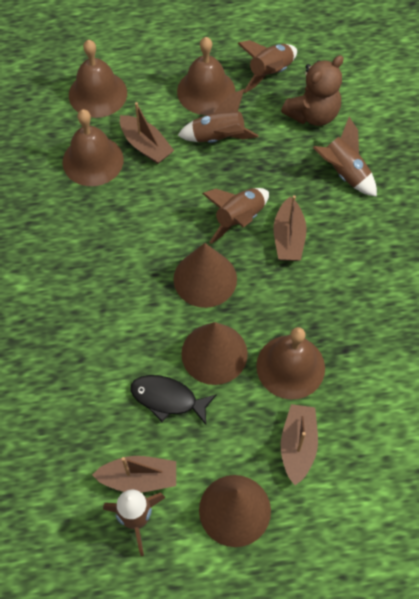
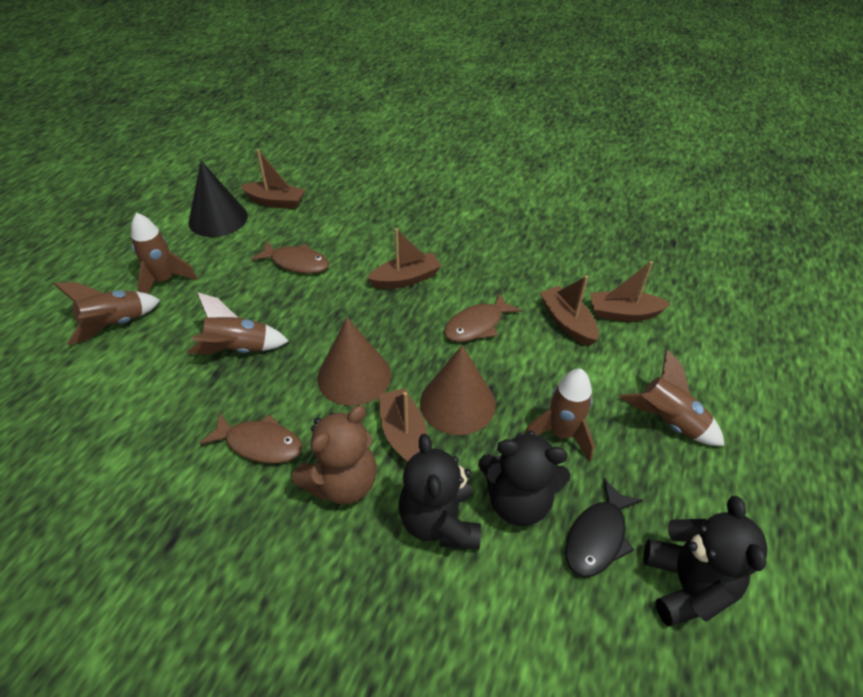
black cone: none = 0 -> [188,161,248,237] = 1
black teddy bear: none = 0 -> [399,434,481,549] [478,431,570,526] [644,496,768,626] = 3
brown bell: [63,109,124,186] [69,40,127,118] [177,37,236,115] [256,327,325,399] = 4 -> none = 0
brown boat: [92,456,176,492] [120,102,174,164] [273,195,307,261] [281,404,318,485] = 4 -> [240,149,305,209] [367,228,442,289] [378,388,427,462] [540,275,599,346] [590,261,671,321] = 5
brown cone: [173,243,237,308] [181,322,248,385] [199,475,271,547] = 3 -> [317,318,391,406] [420,345,496,435] = 2
brown fish: none = 0 -> [199,412,303,463] [251,241,329,274] [444,292,522,342] = 3

